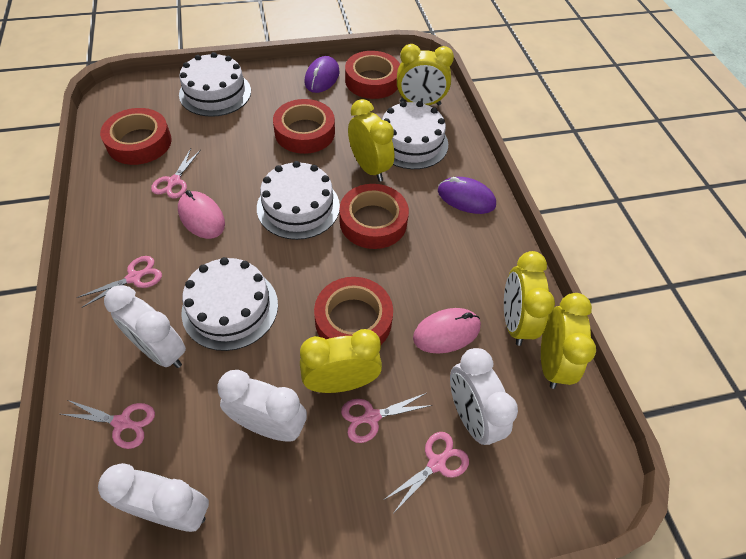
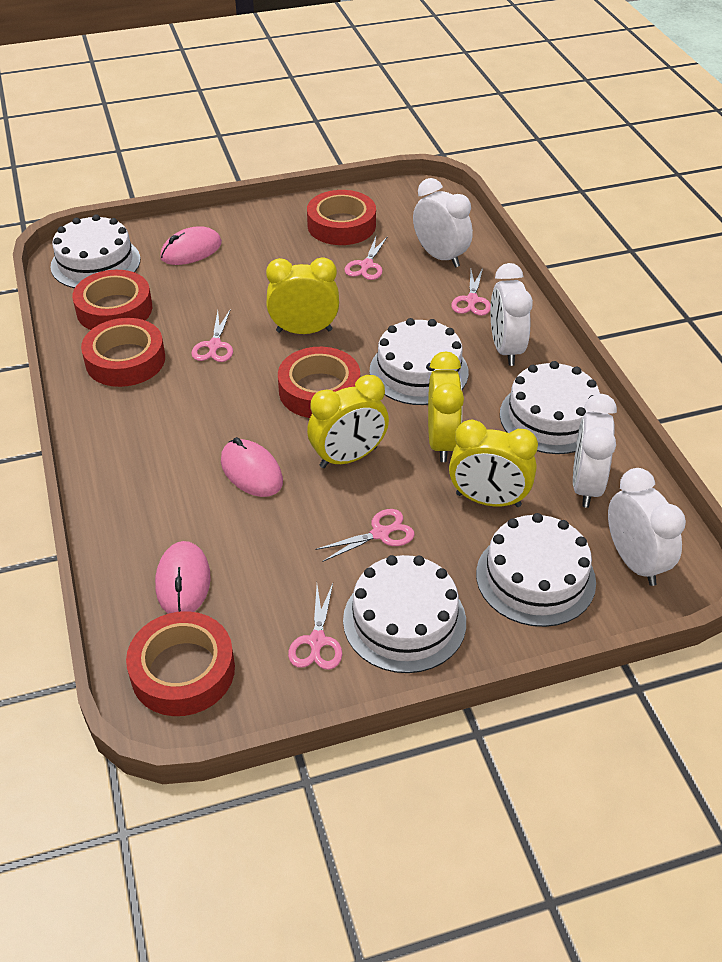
pink mouse: [178,190,225,239] [413,308,481,354] = 2 -> [155,541,211,614] [160,227,222,265] [221,437,283,497] = 3
purple mouse: [305,56,340,93] [438,177,496,214] = 2 -> none = 0
white cake: [179,52,251,117] [181,257,278,351] [257,161,340,240] [382,101,448,169] = 4 -> [50,214,140,288] [343,555,466,673] [370,318,469,405] [476,513,596,627] [500,361,600,454] = 5
yellow clock: [300,329,382,393] [348,99,395,182] [397,44,454,106] [504,251,555,346] [541,293,596,389] = 5 -> [266,257,339,334] [307,375,389,468] [428,352,464,462] [449,420,538,507] = 4

